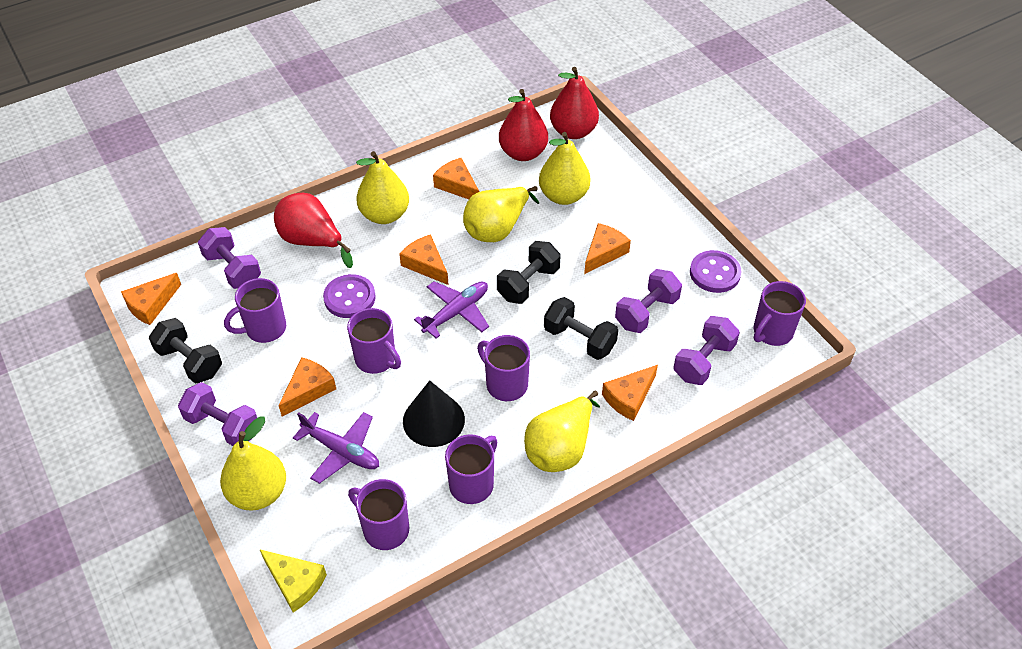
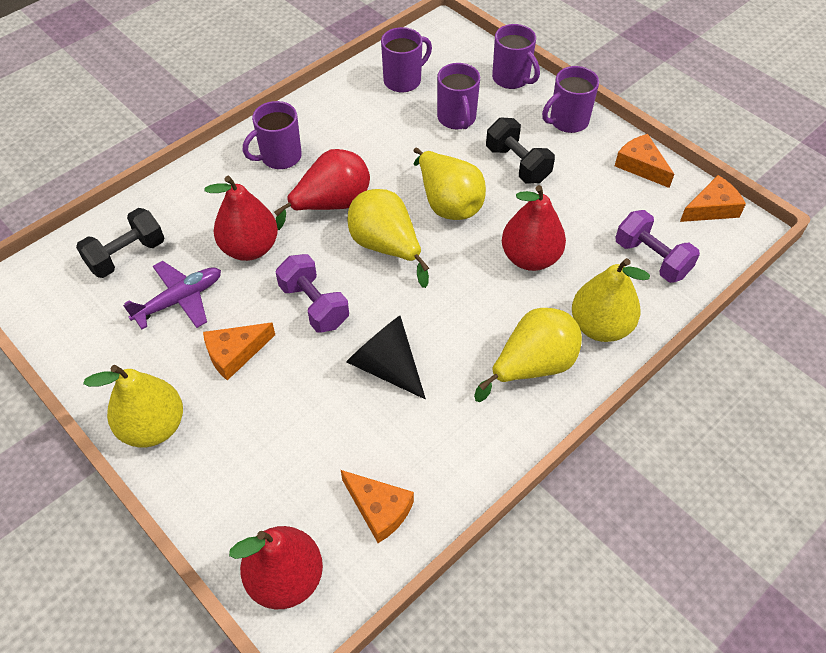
black dumbbell: [149,318,222,384] [497,241,561,304] [544,297,618,360] = 3 -> [76,208,164,278] [486,117,555,183] = 2
orange cheese: [121,273,181,325] [279,357,336,417] [399,234,448,285] [433,158,479,199] [584,223,631,274] [602,365,658,421] = 6 -> [203,323,275,380] [341,470,414,543] [615,134,674,188] [680,175,746,222] = 4
purple button: [323,274,376,318] [690,250,741,293] = 2 -> none = 0
purple dumbbell: [178,382,257,446] [198,227,261,289] [615,269,682,333] [673,316,740,385] = 4 -> [276,254,349,333] [615,210,700,283] = 2
purple mug: [224,278,286,343] [347,308,401,374] [348,479,409,550] [445,434,497,504] [477,335,530,401] [754,281,806,346] = 6 -> [243,101,302,169] [381,27,432,93] [437,63,480,130] [492,24,540,89] [542,66,599,133] = 5
purple plane: [293,412,379,484] [414,281,489,339] = 2 -> [123,261,221,329] = 1
red pear: [274,193,353,268] [499,89,548,161] [550,67,599,139] = 3 -> [205,176,278,261] [229,526,323,609] [274,149,370,230] [502,185,566,271] = 4
yellow cheese: [259,549,327,613] = 1 -> none = 0

